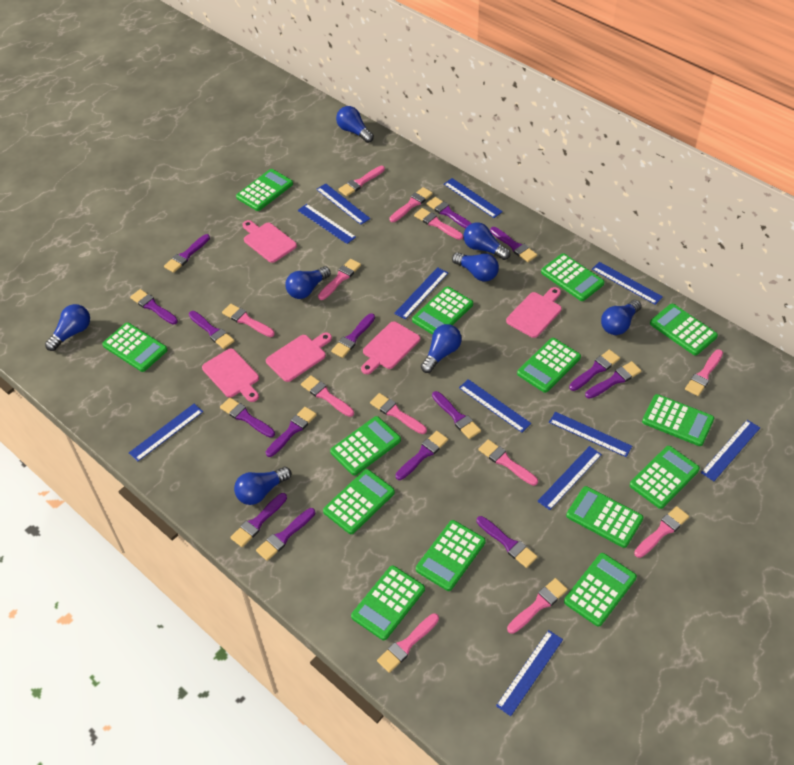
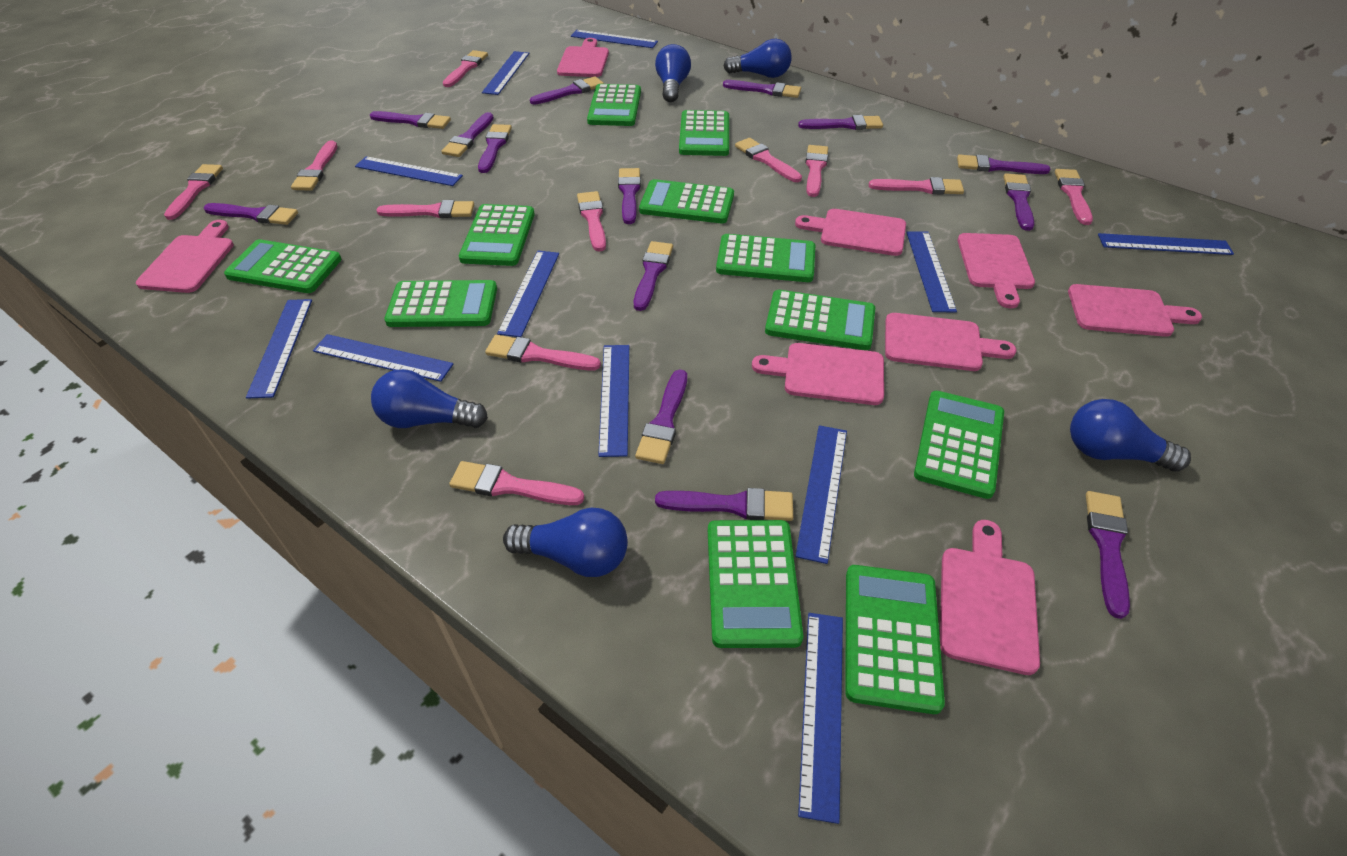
blue light bulb: [45,304,90,351] [234,467,291,505] [285,266,331,299] [336,106,374,143] [421,324,461,373] [452,252,499,282] [463,222,511,260] [601,300,641,335] = 8 -> [371,369,488,428] [503,508,628,577] [655,44,691,102] [723,39,792,78] [1070,399,1191,472] = 5
green calculator: [102,323,167,372] [236,169,293,211] [323,469,395,534] [330,416,401,475] [351,565,425,640] [412,287,473,335] [416,520,486,591] [517,338,581,393] [541,254,605,301] [564,553,637,627] [566,486,643,548] [630,446,700,509] [642,394,714,446] [650,304,718,355] = 14 -> [224,239,342,293] [384,280,497,327] [459,204,535,266] [587,84,641,126] [639,179,734,224] [679,110,729,156] [708,520,803,648] [716,234,815,282] [765,290,875,350] [845,565,945,714] [914,391,1004,499] = 11
pink brush: [222,304,275,337] [301,375,354,417] [318,259,361,300] [338,166,385,196] [370,393,427,434] [377,613,439,673] [389,187,433,222] [414,208,463,240] [478,439,538,486] [507,578,568,634] [634,506,689,558] [685,349,723,396] = 12 -> [164,164,223,220] [291,140,337,191] [376,200,474,218] [443,50,488,87] [449,461,584,505] [485,335,601,370] [577,191,606,252] [735,138,802,182] [805,145,828,197] [869,177,964,195] [1055,169,1093,225] = 11
pink cutting board: [202,349,259,402] [242,220,297,263] [266,332,332,382] [361,321,420,374] [506,287,562,338] = 5 -> [136,220,234,293] [557,38,609,77] [752,343,884,405] [795,209,906,256] [885,313,1016,371] [940,520,1040,675] [958,233,1035,308] [1068,284,1202,337] = 8
purple brush: [130,289,178,324] [164,234,210,273] [189,311,234,349] [220,398,275,438] [230,493,287,547] [256,508,315,561] [266,407,317,457] [331,313,375,358] [395,431,448,480] [427,197,472,229] [432,391,481,439] [477,516,538,568] [490,227,537,262] [569,350,620,391] [585,361,641,399] = 15 -> [204,203,298,225] [370,111,451,129] [441,112,494,157] [478,124,512,173] [530,76,604,105] [618,168,641,224] [634,241,673,311] [635,369,687,464] [655,488,793,521] [723,80,801,98] [798,115,883,130] [957,154,1051,174] [1003,173,1034,231] [1086,491,1130,619] = 14

